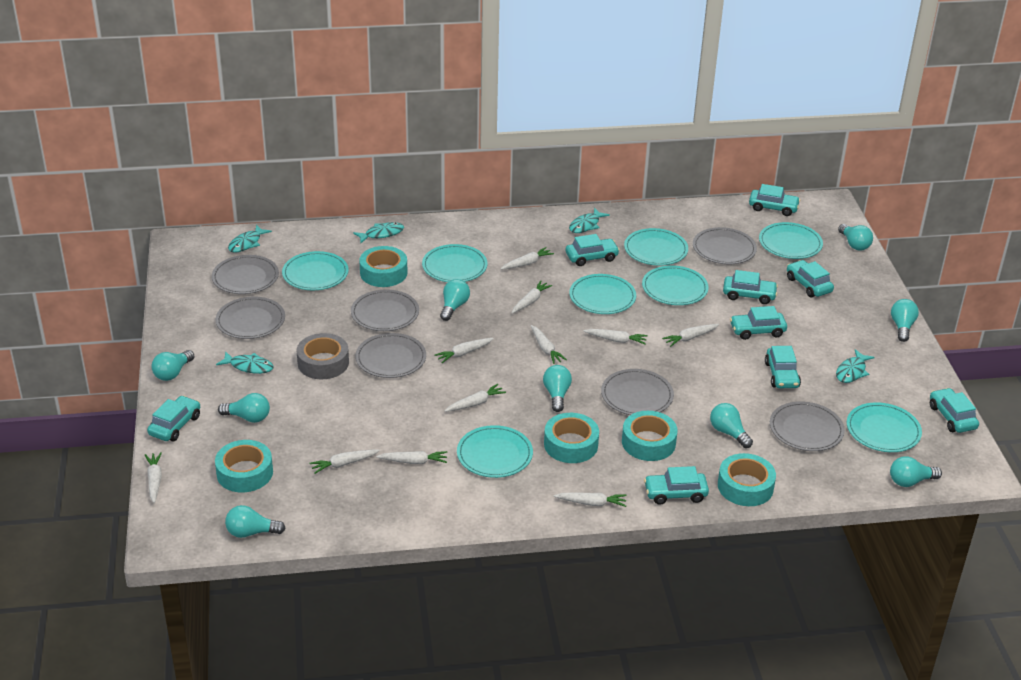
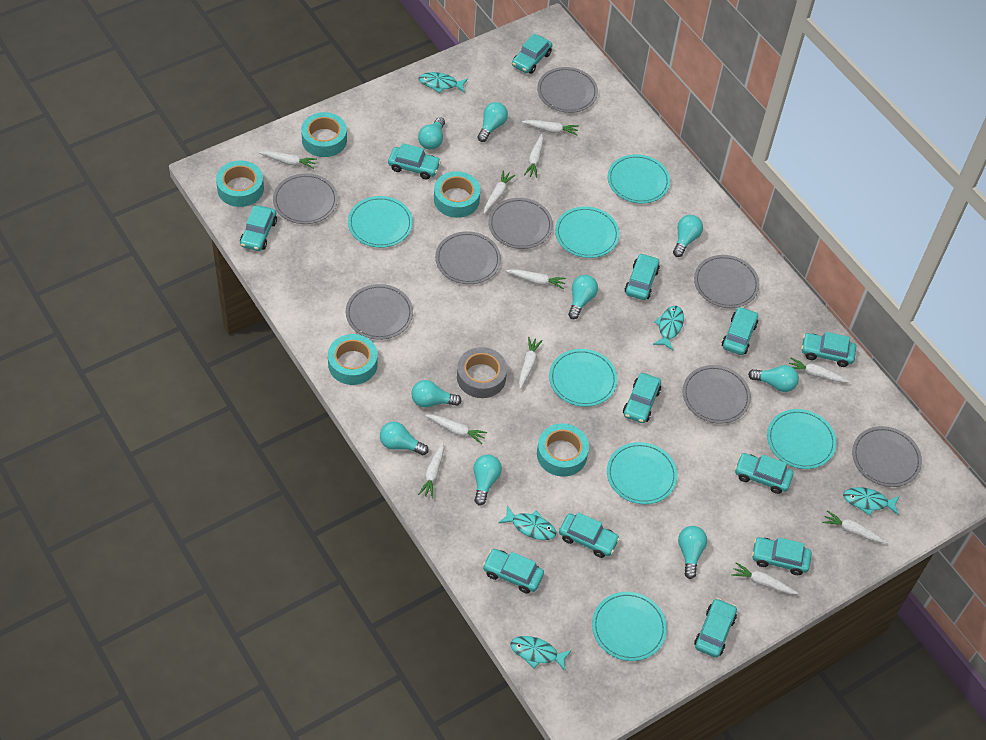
grey plate: [212,255,279,294] [216,297,285,339] [351,289,419,331] [355,333,426,378] [601,369,674,415] [693,227,757,264] [770,401,845,451] = 7 -> [273,173,338,224] [346,284,413,340] [435,231,501,284] [488,198,553,249] [537,67,598,113] [682,365,751,424] [694,255,759,308] [852,426,922,487] = 8
turquoise car: [147,396,200,442] [566,234,620,266] [644,466,709,505] [723,270,778,304] [730,306,787,340] [749,184,800,216] [765,346,801,388] [787,260,834,297] [930,388,979,433] = 9 -> [240,205,277,251] [388,143,441,180] [483,549,544,594] [512,33,552,74] [559,512,620,558] [623,373,661,423] [625,253,660,300] [694,598,737,658] [722,306,758,355] [735,453,793,494] [752,537,812,575] [801,332,856,367] = 12
turquoise plate: [282,251,349,290] [422,244,487,282] [457,425,533,478] [569,274,636,314] [624,228,688,266] [642,266,709,305] [759,222,823,259] [847,402,922,452] = 8 -> [348,196,413,248] [549,349,617,407] [555,206,620,258] [592,592,667,661] [607,154,670,204] [607,442,677,504] [767,409,836,469] = 7

